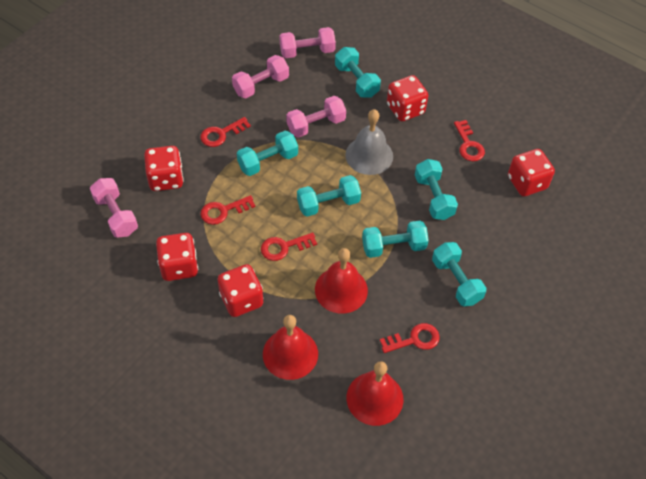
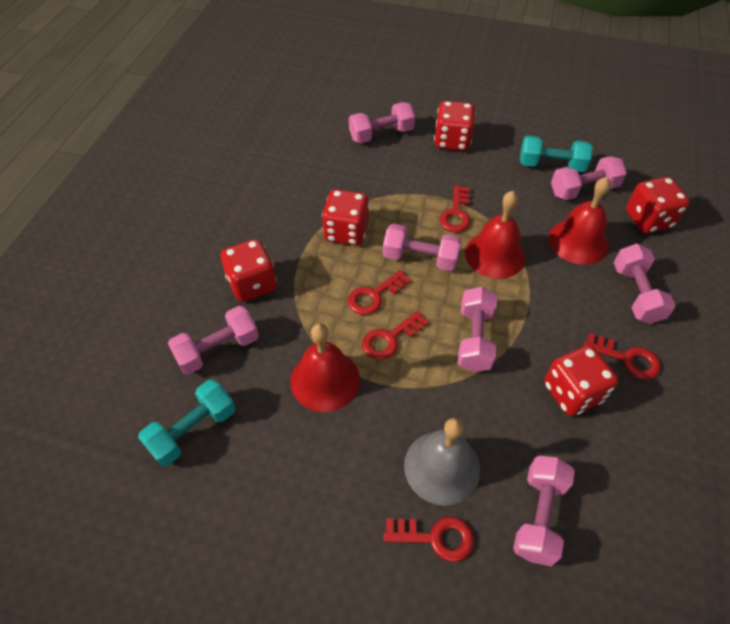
pink dumbbell: [90,178,138,238] [232,55,289,98] [280,27,336,58] [286,96,346,138] = 4 -> [168,306,259,375] [349,102,415,143] [383,224,461,271] [458,287,497,372] [513,456,575,566] [551,156,627,200] [614,244,676,324] = 7
turquoise dumbbell: [237,131,298,176] [297,175,361,216] [335,47,381,98] [362,221,429,258] [415,159,458,220] [432,242,486,307] = 6 -> [138,380,236,467] [520,135,593,172] = 2

